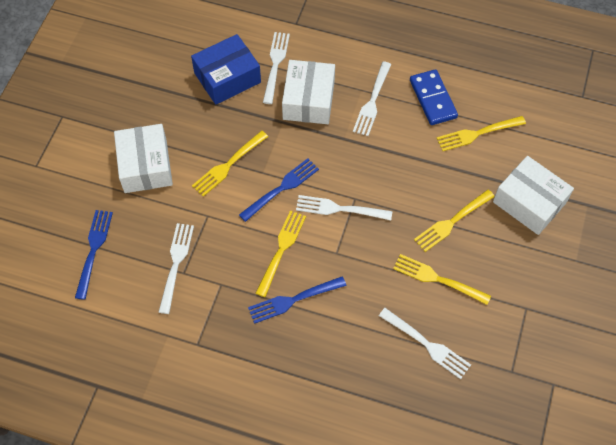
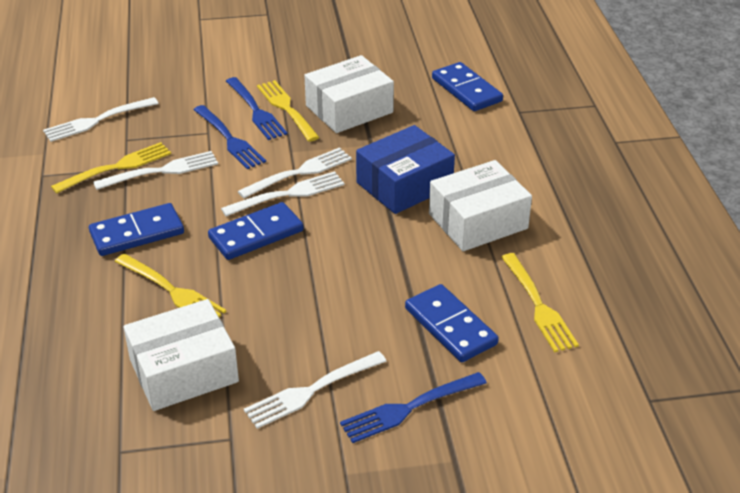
blue domino: [410,69,458,125] = 1 -> [89,203,184,256] [208,202,304,260] [405,284,499,362] [432,62,503,111] = 4
yellow fork: [192,131,268,197] [255,210,306,297] [393,254,491,305] [414,190,495,252] [437,116,526,151] = 5 -> [51,142,171,194] [115,254,226,317] [257,80,320,142] [501,253,579,352] = 4

